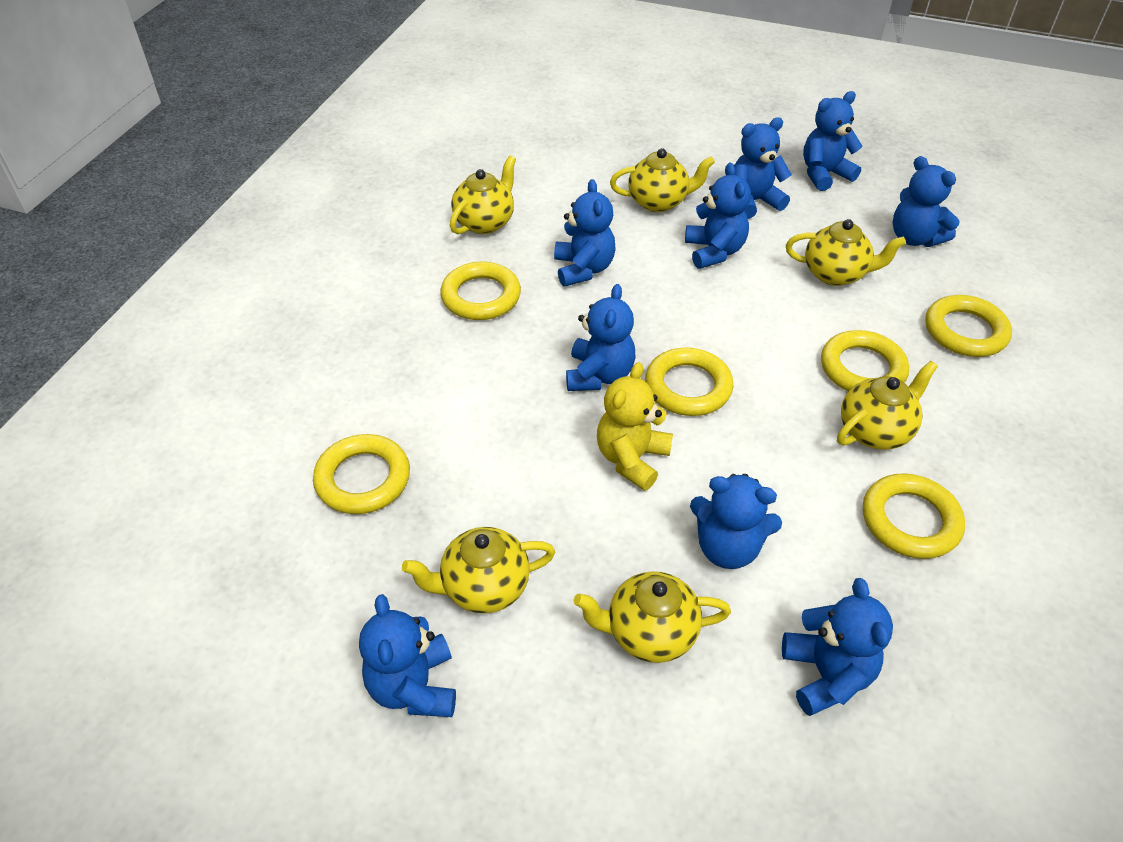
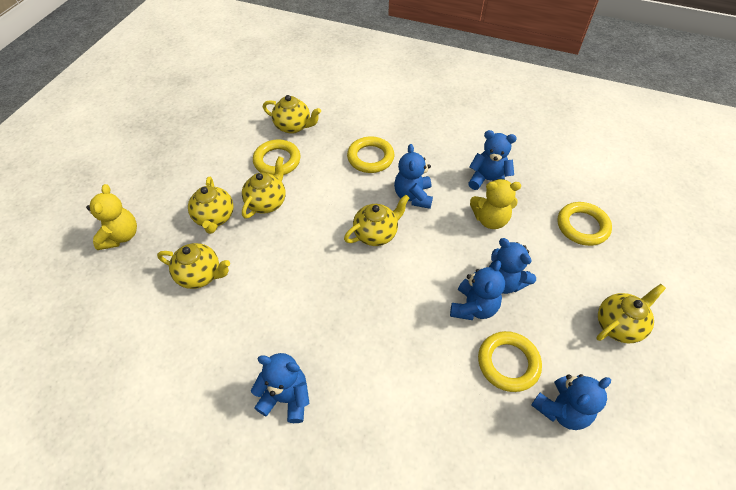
blue teddy bear: [359,594,456,717] [554,179,616,287] [566,284,635,391] [685,162,751,269] [690,474,782,569] [734,117,792,219] [782,578,893,716] [803,91,863,191] [893,156,960,247] = 9 -> [251,353,309,423] [394,144,433,209] [450,260,505,320] [468,130,517,190] [489,238,536,294] [531,374,611,430] = 6
yellow ring: [313,434,410,514] [440,262,521,320] [645,347,733,416] [821,330,909,391] [863,473,965,559] [925,295,1012,357] = 6 -> [253,139,300,175] [347,136,394,173] [478,331,542,392] [557,202,612,246] = 4
yellow teddy bear: [597,362,673,491] = 1 -> [86,184,137,250] [470,179,521,229] = 2

